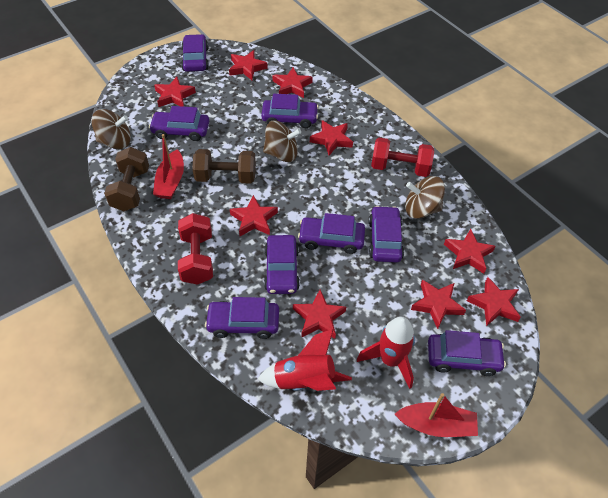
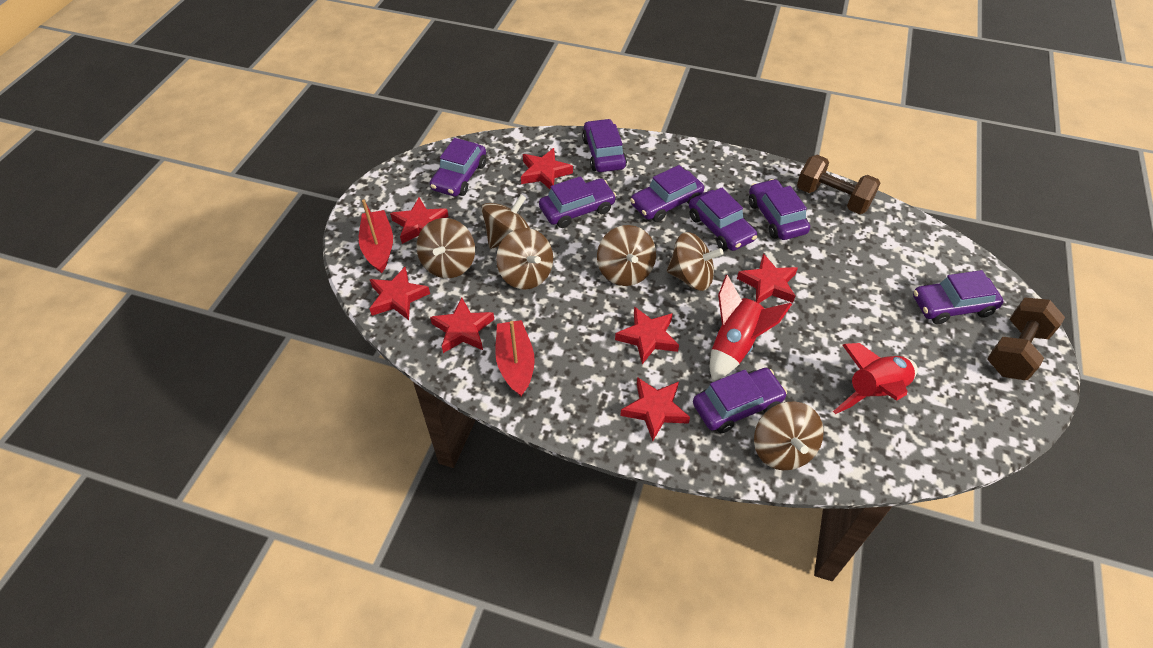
brown spinning top: [91,109,131,149] [263,120,301,162] [405,176,445,219] = 3 -> [417,218,475,278] [481,195,530,249] [496,228,553,289] [597,225,656,286] [667,232,724,291] [754,401,824,470] = 6
red dumbbell: [178,213,213,285] [371,138,434,177] = 2 -> none = 0
red star: [154,77,196,107] [229,50,268,80] [230,195,278,236] [273,67,313,98] [293,290,346,339] [310,120,353,156] [411,280,466,329] [444,229,496,274] [467,277,521,326] = 9 -> [369,267,430,320] [390,197,449,244] [430,298,494,353] [521,148,573,189] [615,306,679,364] [620,377,690,441] [737,254,798,303] = 7

